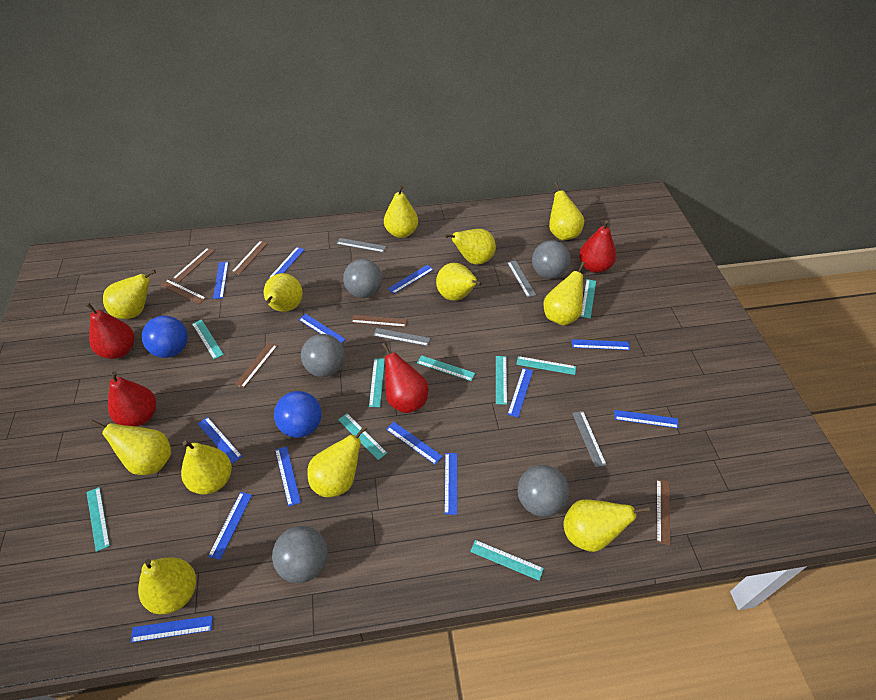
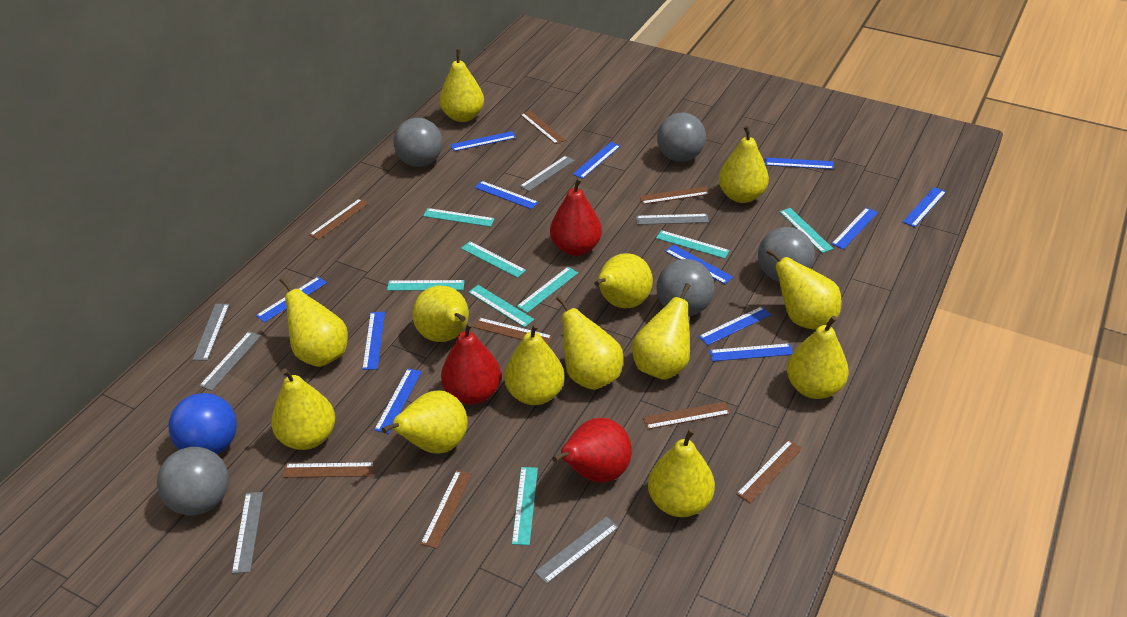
blue ball: [142,316,188,358] [274,391,322,438] = 2 -> [168,393,237,454] = 1
blue ruler: [131,616,213,642] [198,417,242,464] [208,492,252,560] [213,262,229,299] [268,247,305,279] [275,446,301,507] [299,314,346,343] [386,422,443,465] [388,265,434,294] [444,453,457,515] [507,368,533,418] [572,339,630,350] [614,410,679,428] = 13 -> [256,276,327,323] [362,312,385,370] [374,368,422,434] [450,131,516,151] [474,181,539,209] [573,142,621,179] [665,245,733,284] [699,306,771,346] [709,343,793,361] [765,157,834,169] [832,207,878,250] [903,187,946,227] = 12
brown ruler: [160,279,206,304] [173,248,215,282] [232,241,268,275] [235,343,277,388] [351,315,407,327] [656,479,670,545] = 6 -> [283,462,375,478] [309,199,369,240] [421,470,472,549] [473,317,553,345] [520,111,565,144] [639,186,710,204] [643,402,731,429] [736,440,803,503] = 8
grey ruler: [337,238,386,253] [373,328,430,346] [507,260,536,297] [572,411,607,467] = 4 -> [193,304,229,360] [199,331,261,391] [232,492,263,574] [520,156,575,191] [535,516,619,584] [636,214,709,225] = 6
red pear: [86,303,135,359] [108,371,156,427] [382,342,429,413] [579,220,616,273] = 4 -> [441,322,501,405] [550,178,602,256] [552,418,632,483] = 3
turquoise ruler: [86,487,110,552] [192,319,224,359] [338,413,387,460] [369,358,385,407] [417,355,475,381] [470,540,544,581] [496,356,507,405] [516,356,576,375] [580,279,596,319] = 9 -> [387,280,465,291] [423,208,495,227] [461,241,526,278] [468,285,534,327] [512,467,538,545] [517,267,578,313] [656,230,730,259] [779,208,833,253] = 8
yellow pear: [91,420,171,475] [103,270,156,319] [138,557,196,614] [181,441,232,494] [264,273,303,312] [307,426,367,497] [384,185,418,238] [436,263,482,301] [445,229,496,265] [543,262,585,326] [549,182,584,240] [563,499,650,552] = 12 -> [271,368,335,450] [279,277,348,367] [382,390,468,454] [412,286,469,342] [439,49,484,122] [504,323,565,405] [556,296,623,390] [594,253,653,308] [632,283,691,380] [648,428,715,517] [719,125,769,203] [766,248,842,330] [787,316,848,399] = 13

